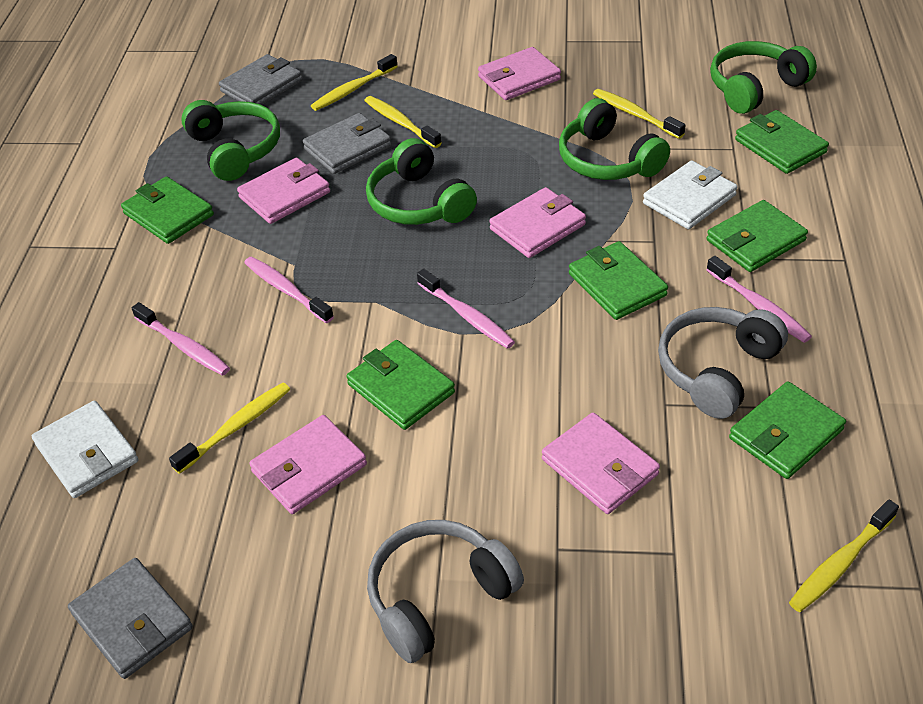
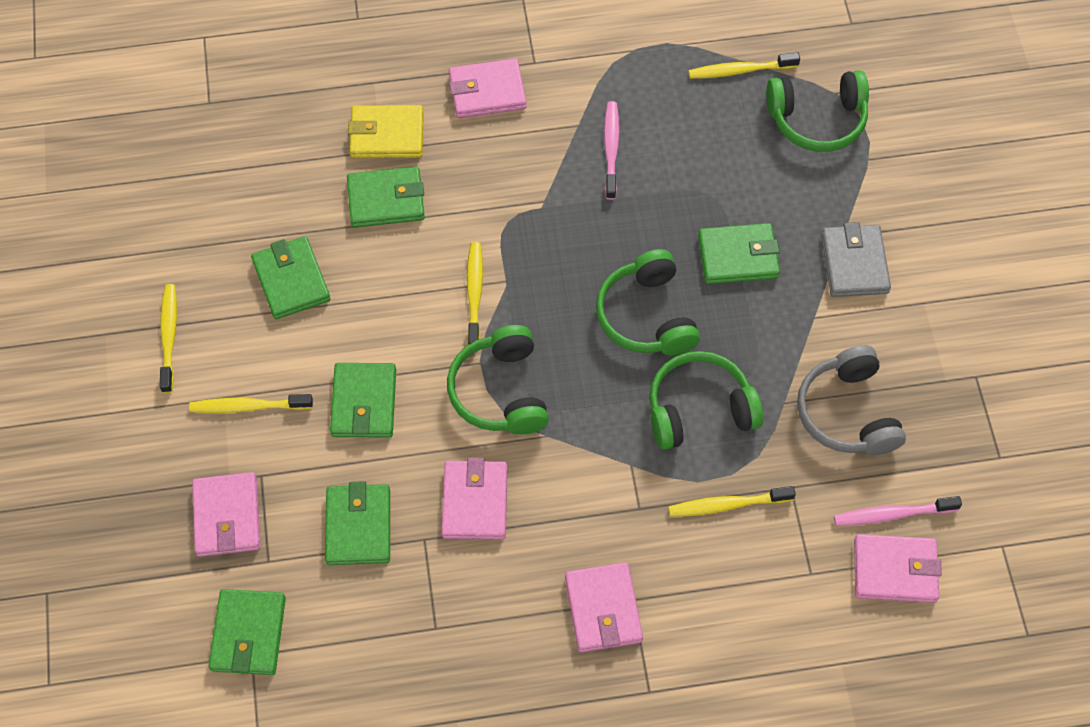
grey headphones: [367,520,524,663] [658,307,788,419] = 2 -> [797,345,906,455] = 1
grey wallet: [68,558,193,679] [219,54,302,105] [303,113,391,174] = 3 -> [821,222,891,297] = 1
pink toothbrush: [132,302,230,376] [244,256,334,323] [417,269,515,349] [706,256,812,343] = 4 -> [604,101,619,200] [834,496,962,526] = 2
white wallet: [32,401,138,498] [643,160,737,229] = 2 -> none = 0
yellow wallet: none = 0 -> [348,105,424,158] = 1

